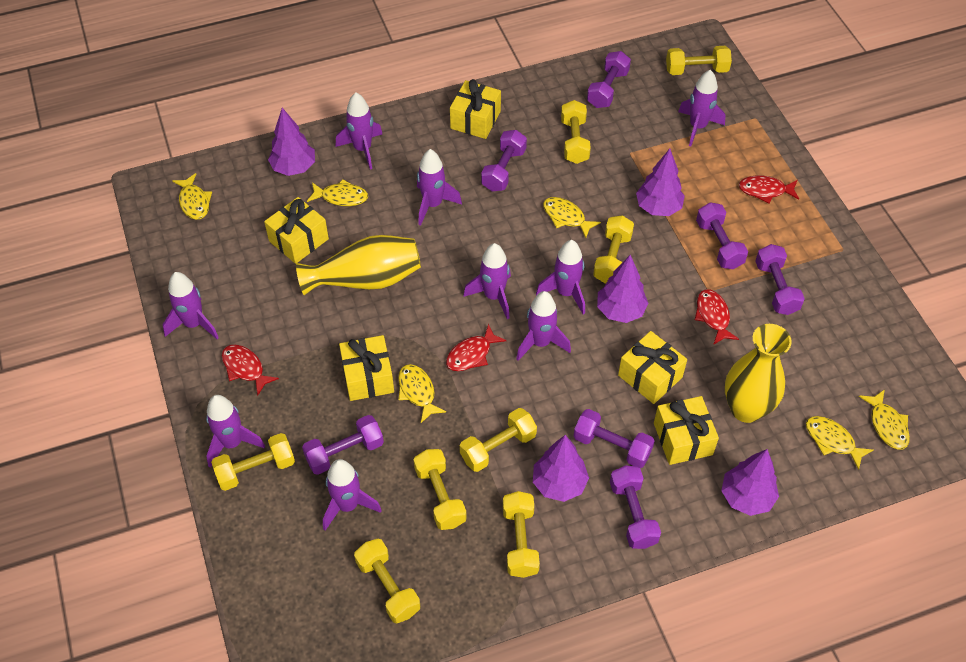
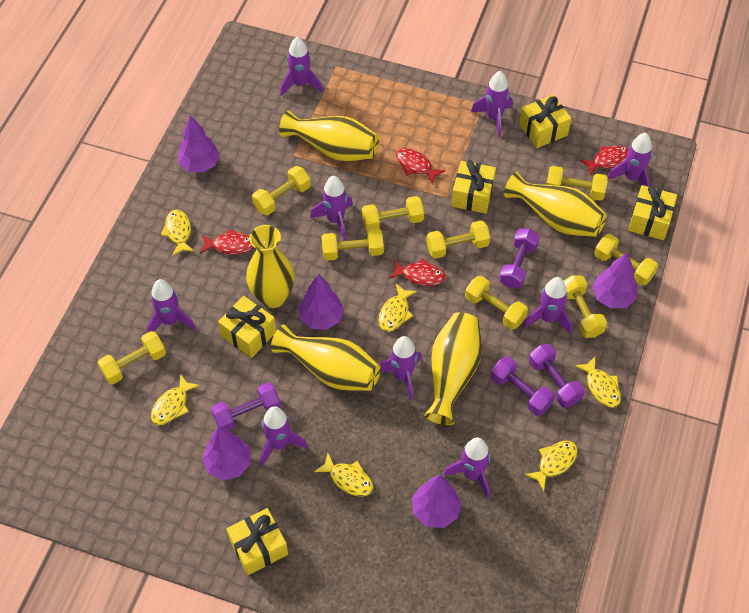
purple dumbbell: [302,415,384,475] [481,130,527,191] [574,409,655,468] [587,51,631,108] [610,465,661,549] [696,202,748,269] [755,244,805,315] = 7 -> [211,382,281,430] [491,356,555,416] [499,228,540,288] [529,344,585,408] = 4
yellow dumbbell: [211,433,295,491] [354,539,420,623] [414,449,467,530] [460,408,537,472] [503,491,540,578] [561,100,591,164] [593,215,634,284] [666,46,732,75] = 8 -> [98,331,166,384] [252,166,311,215] [321,228,384,261] [362,196,424,231] [426,221,490,259] [465,276,528,330] [546,166,608,201] [563,275,607,338] [594,234,658,286] = 9
yellow vase: [296,235,421,295] [725,324,792,423] = 2 -> [246,225,295,308] [271,325,381,391] [279,111,379,161] [424,312,482,425] [504,172,607,237] = 5

